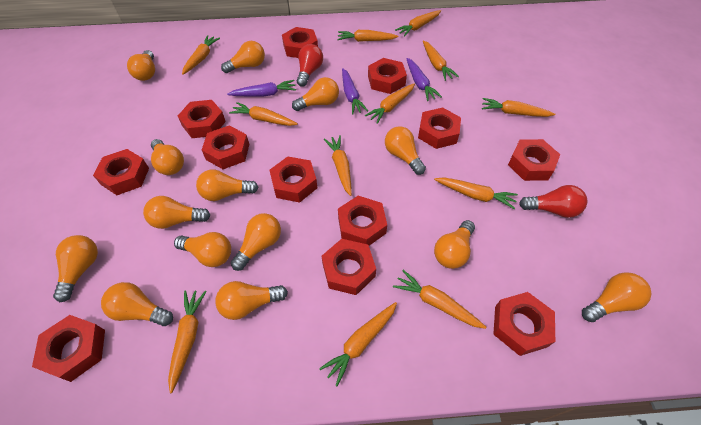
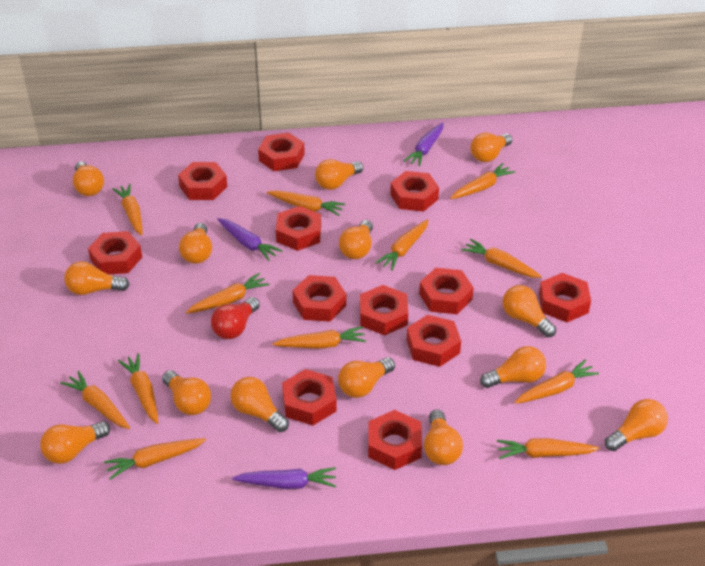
red light bulb: [297,44,323,87] [519,185,587,218] = 2 -> [211,297,260,339] = 1

